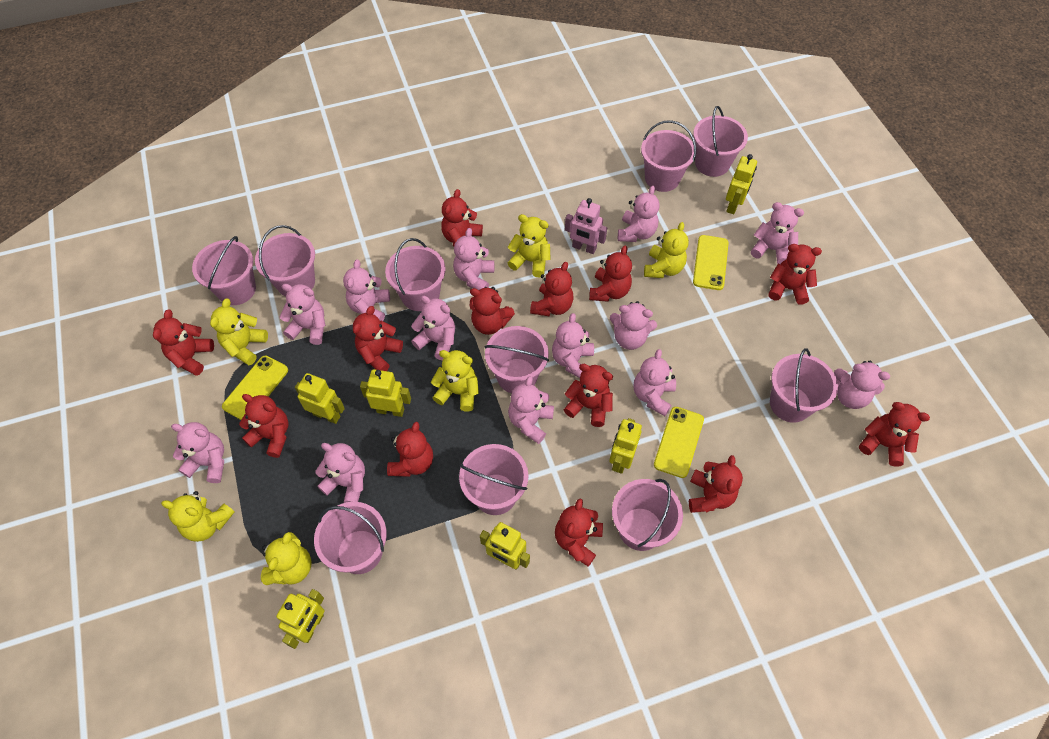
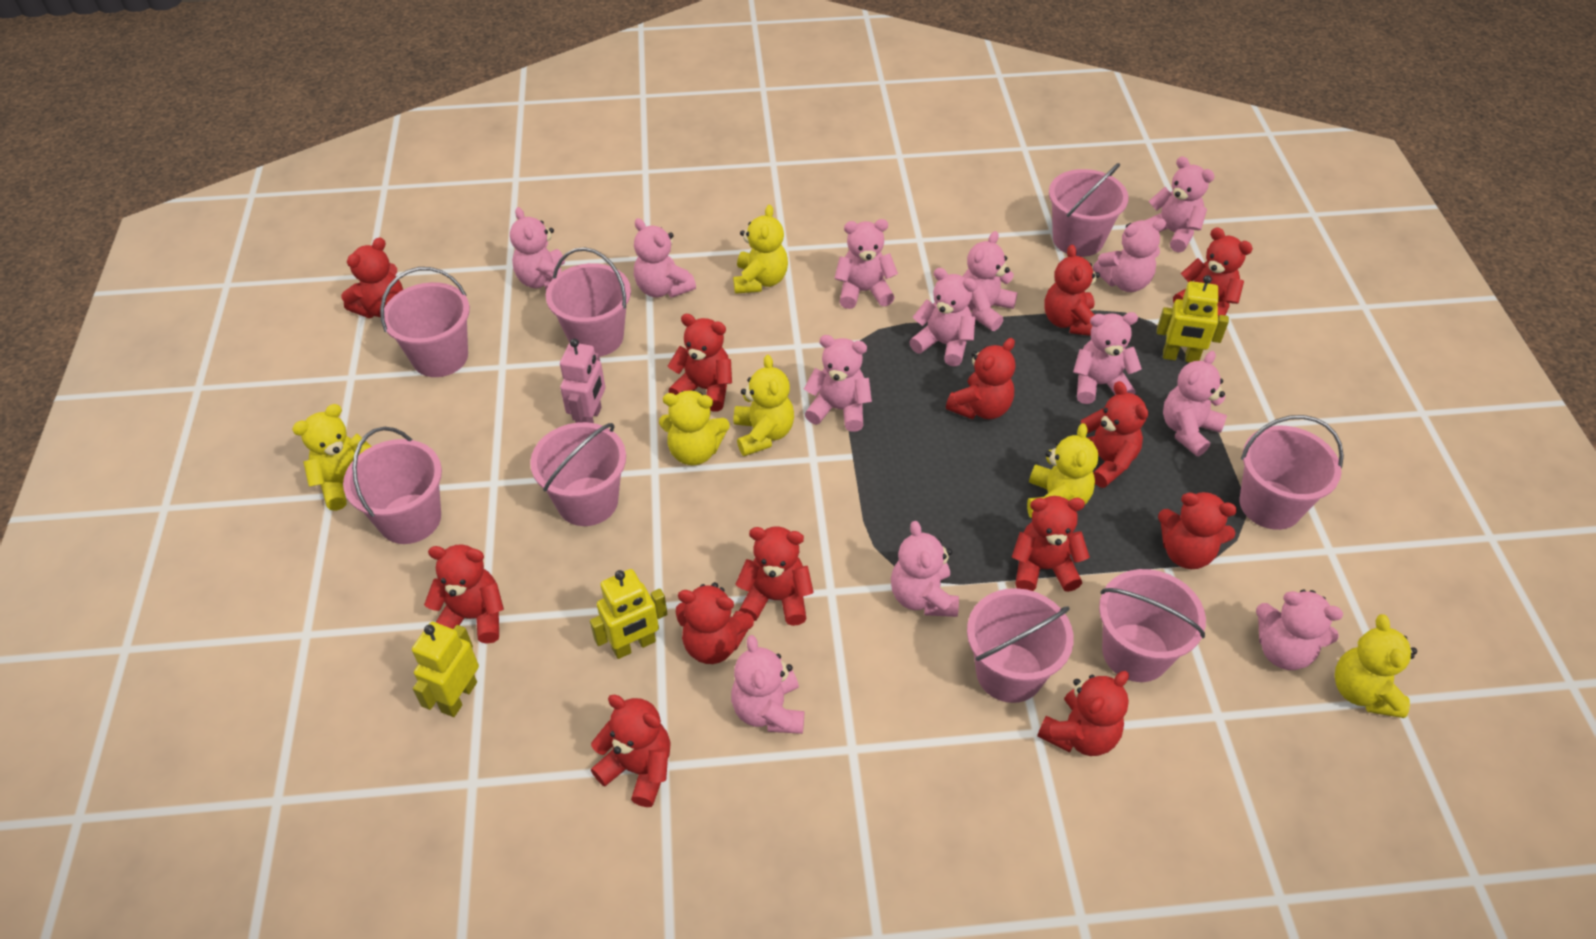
pink bucket: [192,236,256,305] [255,225,315,297] [314,502,387,574] [385,238,446,311] [459,444,528,515] [485,326,549,393] [612,479,683,551] [641,120,696,192] [693,106,748,177] [770,348,838,423] = 10 -> [343,427,442,544] [380,267,470,377] [530,422,626,526] [546,247,631,357] [967,588,1074,703] [1049,163,1129,257] [1099,569,1206,682] [1240,415,1344,530] = 8
yellow phone: [222,356,288,420] [654,407,704,478] [693,235,729,290] = 3 -> none = 0
yellow robot: [276,589,324,649] [295,373,345,424] [360,369,411,417] [480,522,530,570] [609,418,642,474] [726,154,757,214] = 6 -> [412,622,479,717] [590,569,667,659] [1157,275,1229,363] = 3

